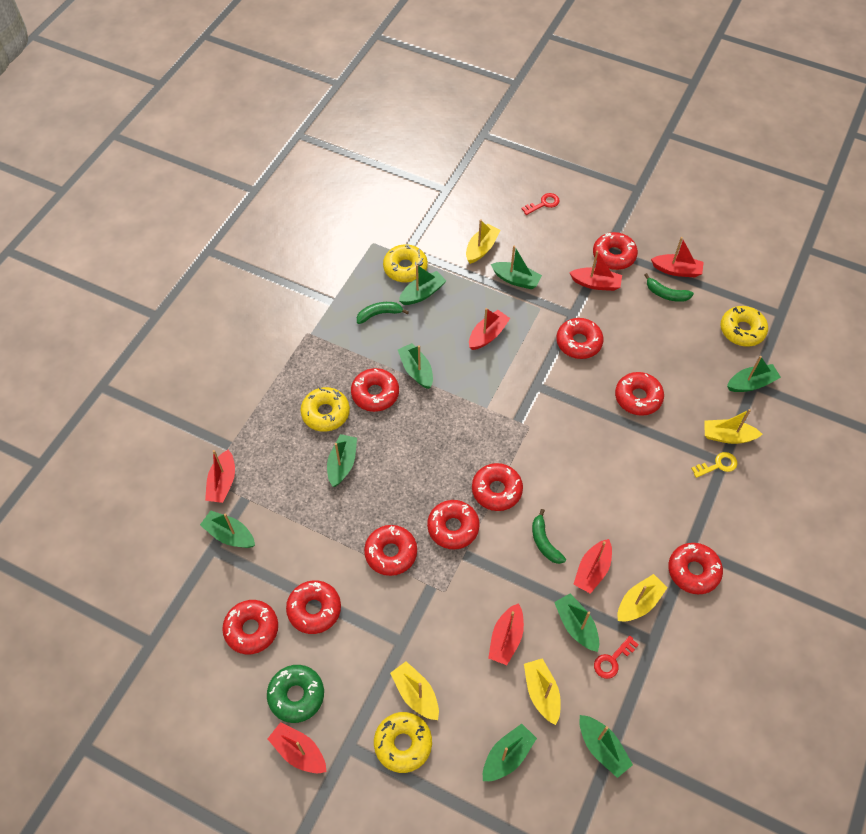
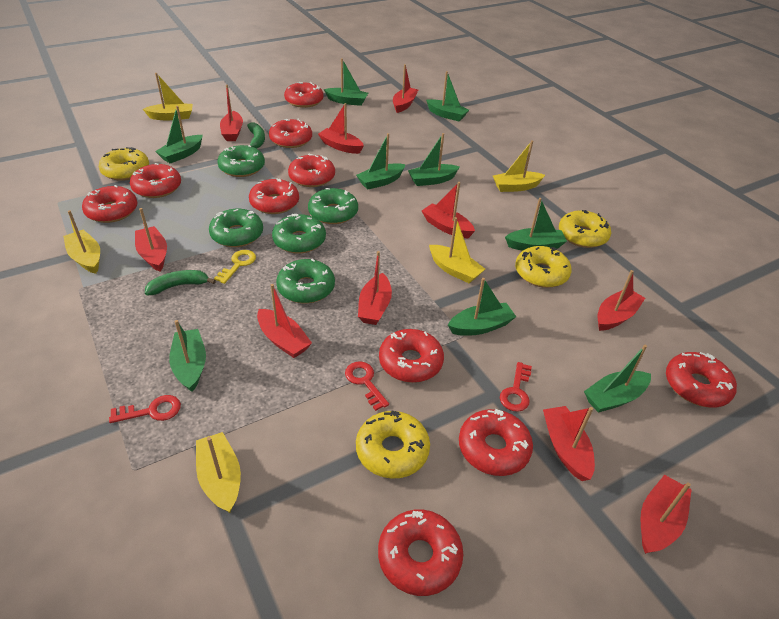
green banana: [357,302,409,324] [532,509,566,564] [645,273,694,302] = 3 -> [145,270,216,295] [247,122,265,149] = 2
green donut: [267,665,324,723] = 1 -> [209,209,263,247] [217,145,265,177] [272,214,326,254] [276,259,335,304] [308,188,358,224] = 5
red boat: [205,450,235,503] [268,722,326,773] [469,308,510,350] [488,603,524,665] [569,251,622,291] [573,539,612,594] [651,237,704,277] = 7 -> [135,208,167,272] [220,85,243,141] [257,284,312,358] [318,103,364,154] [358,251,392,325] [393,64,418,113] [422,182,475,238] [543,406,595,481] [597,270,645,331] [640,475,692,554] = 10
red key: [521,193,560,215] [594,636,639,679] = 2 -> [109,395,181,423] [345,362,389,411] [500,362,532,412] = 3

